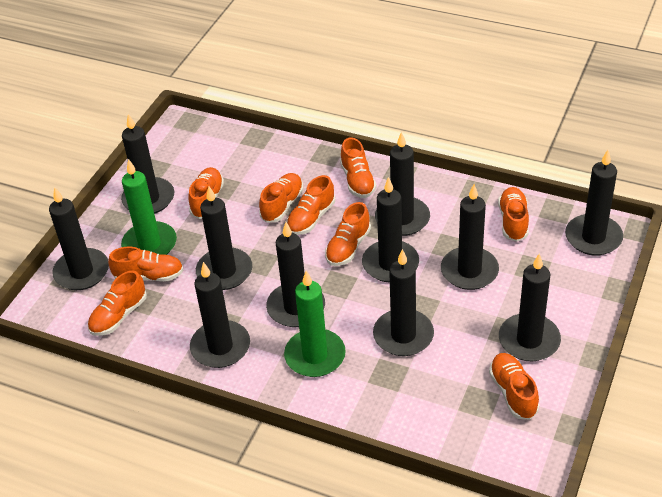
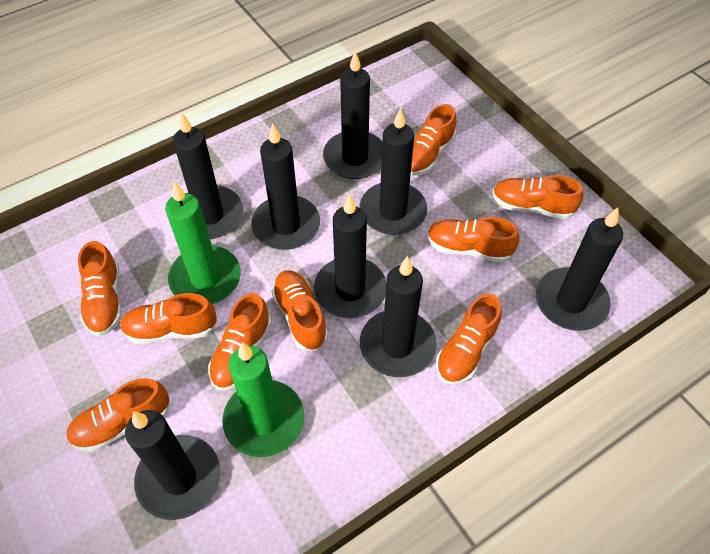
black candle: [49,187,109,290] [121,114,174,214] [190,262,250,368] [196,186,252,290] [266,222,325,327] [362,177,419,282] [373,249,434,356] [375,132,430,236] [441,184,499,290] [499,253,561,361] [565,150,623,256] = 11 -> [125,410,221,520] [173,112,243,239] [251,123,320,250] [314,194,386,318] [323,51,383,179] [359,108,427,235] [360,256,437,377] [536,207,623,331] = 8

